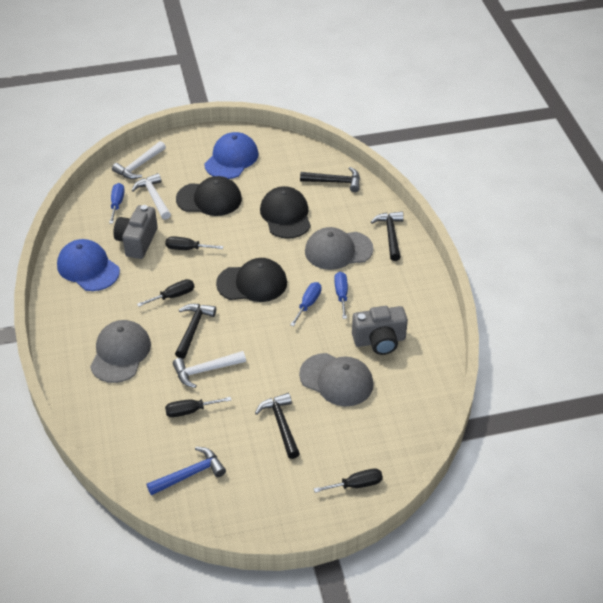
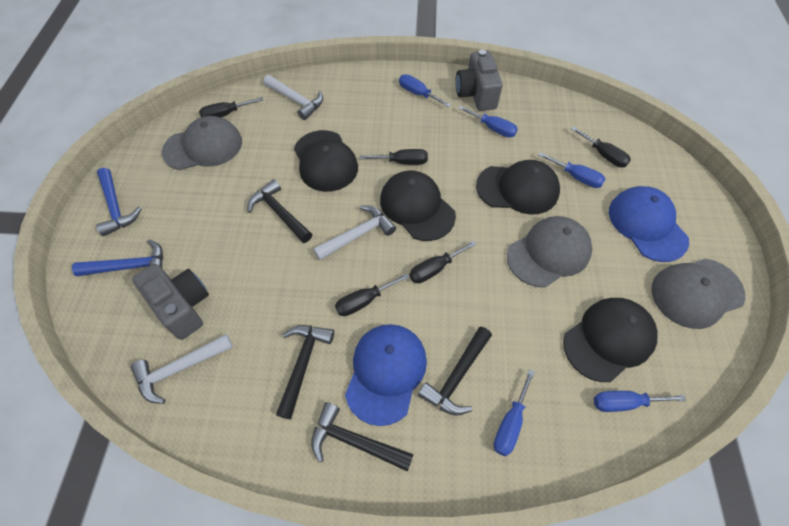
black cap: [176,176,242,216] [216,258,287,302] [260,186,311,239] = 3 -> [294,130,358,192] [380,171,456,241] [476,160,560,215] [563,298,658,382] = 4
black screwdriver: [137,279,195,307] [165,236,224,250] [165,397,231,417] [314,468,383,493] = 4 -> [199,97,263,117] [335,273,409,316] [360,149,428,165] [409,241,477,283] [571,126,631,167] = 5
blue hammer: [147,447,226,495] = 1 -> [72,239,163,276] [96,168,142,236] = 2
blue screwdriver: [109,183,125,224] [290,282,321,326] [334,272,348,319] = 3 -> [399,74,451,107] [458,106,518,137] [494,369,535,456] [538,152,605,188] [594,391,686,412] = 5

